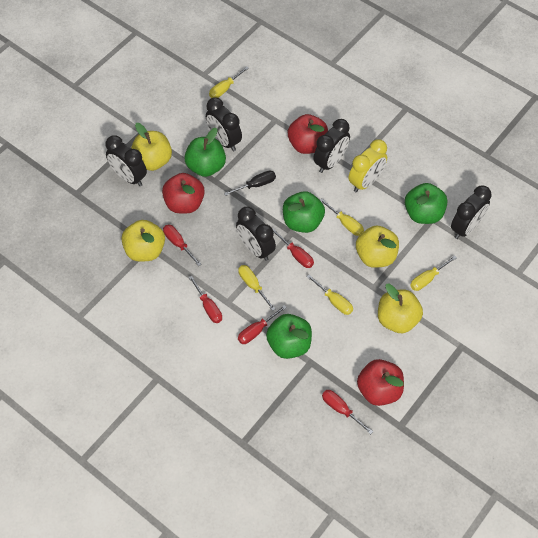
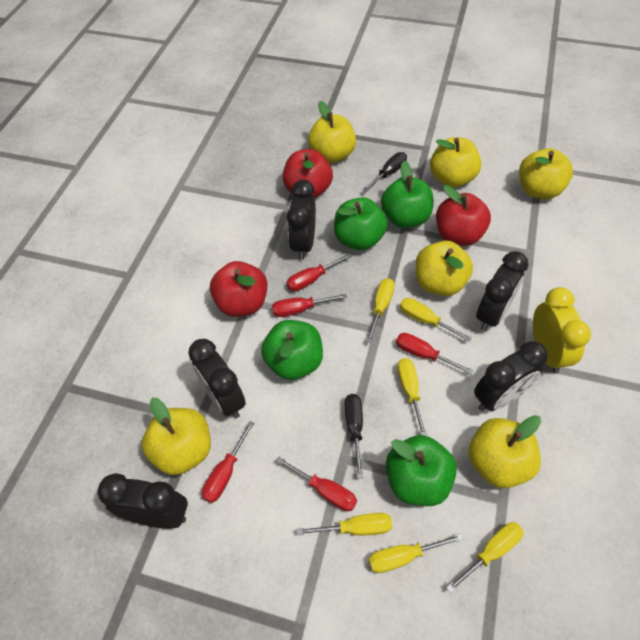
black screwdriver: [224,170,276,196] = 1 -> [345,394,363,479] [362,152,407,192] = 2
yellow apple: [121,220,165,262] [131,123,172,171] [356,226,399,268] [378,284,423,333] = 4 -> [142,398,211,475] [308,101,356,163] [415,241,473,296] [430,137,481,187] [468,415,541,488] [519,148,573,199] = 6
yellow screwdriver: [209,66,249,98] [238,265,276,311] [307,275,353,315] [320,198,364,236] [410,255,457,291] = 5 -> [296,513,392,536] [366,278,395,343] [369,534,463,573] [398,358,427,436] [400,298,471,342] [446,522,524,593] = 6

